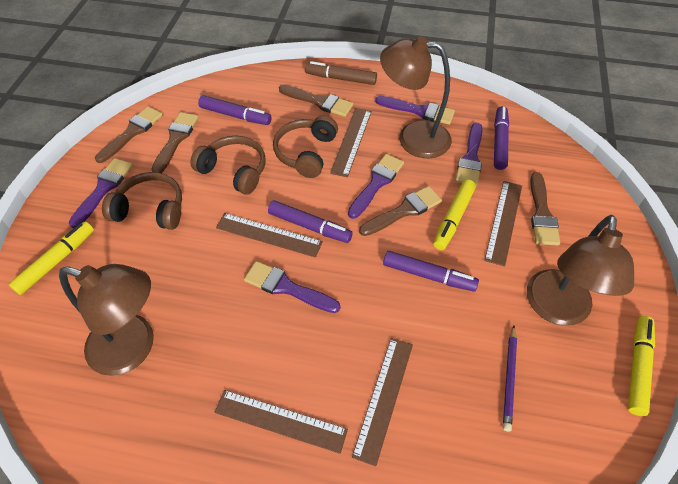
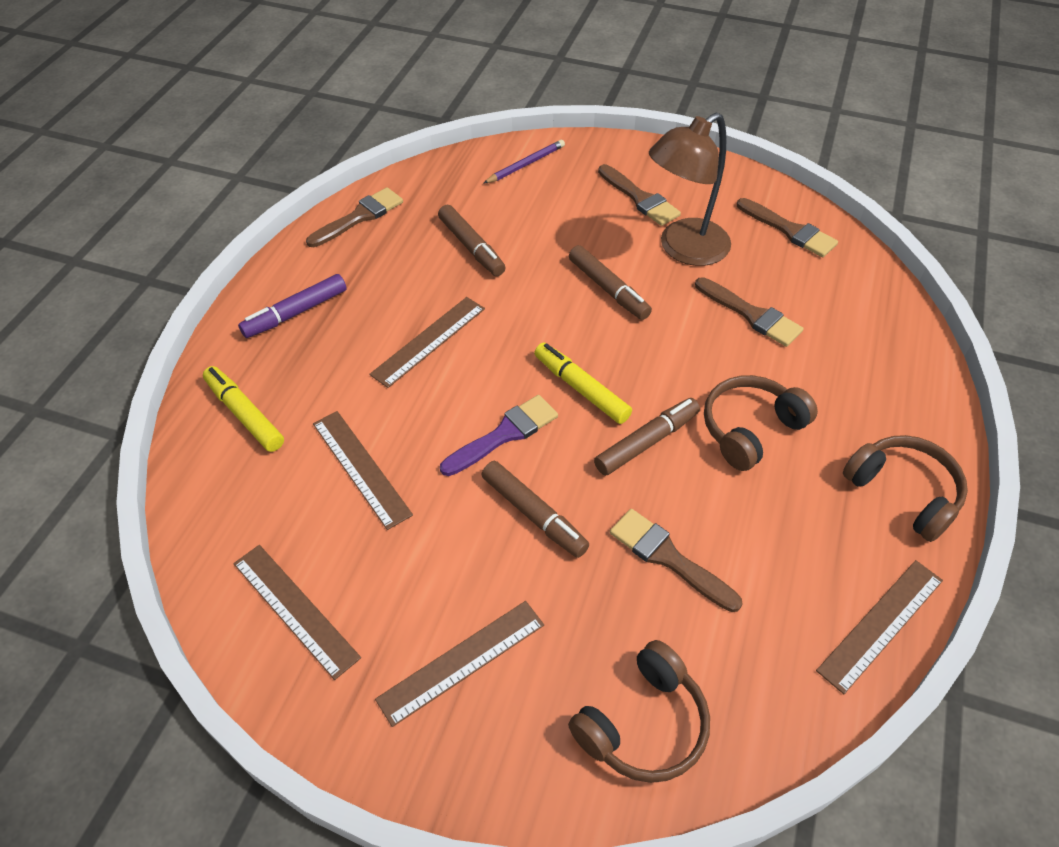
brown lamp: [59,264,154,376] [380,36,452,158] [527,215,634,326] = 3 -> [649,113,731,266] = 1
brown marker: [305,61,377,85] = 1 -> [438,205,506,276] [482,461,589,558] [569,245,652,320] [594,398,700,476] = 4
purple brush: [68,158,133,228] [244,261,341,313] [348,154,404,219] [375,96,455,125] [455,123,483,186] = 5 -> [440,395,558,476] = 1
purple marker: [198,95,272,125] [268,200,353,243] [383,251,479,292] [494,106,509,170] = 4 -> [238,274,347,338] = 1
yellow marker: [9,221,94,295] [433,179,476,250] [628,316,655,416] = 3 -> [203,366,284,452] [534,342,632,424] = 2

